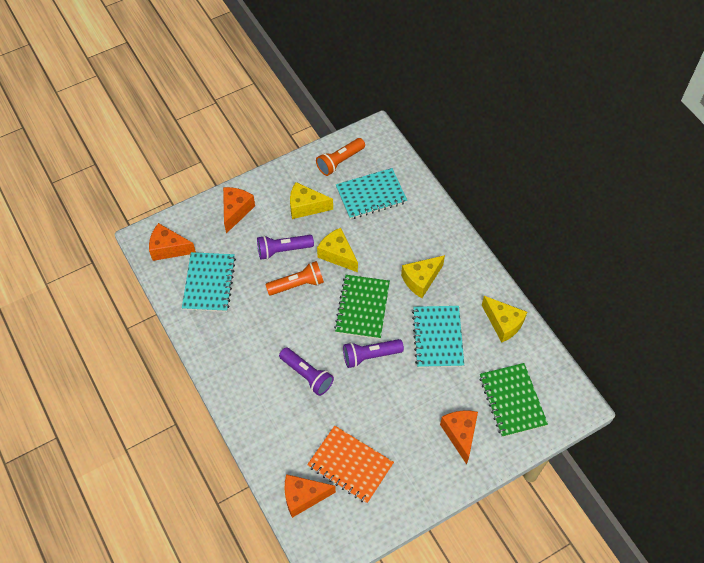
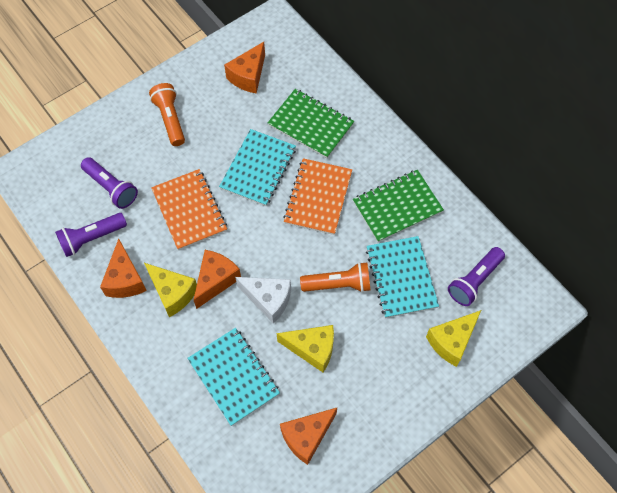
orange notebook: [307,426,394,503] = 1 -> [151,169,227,250] [283,158,352,235] = 2
white cheese: none = 0 -> [235,277,291,324] = 1
yellow cheese: [290,182,333,219] [317,228,358,272] [401,255,445,298] [482,296,527,343] = 4 -> [144,263,197,317] [276,325,334,372] [426,310,481,367] = 3

